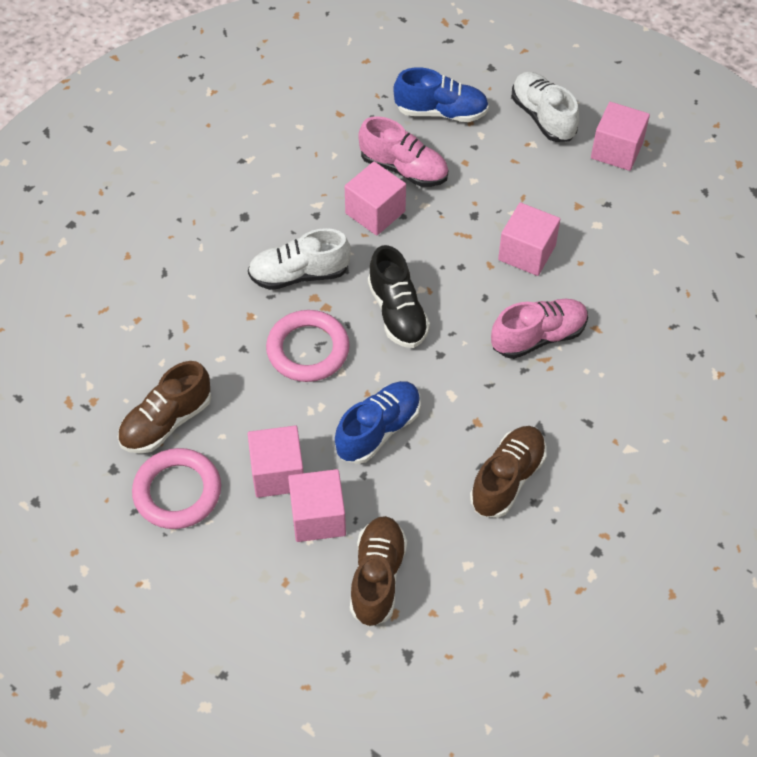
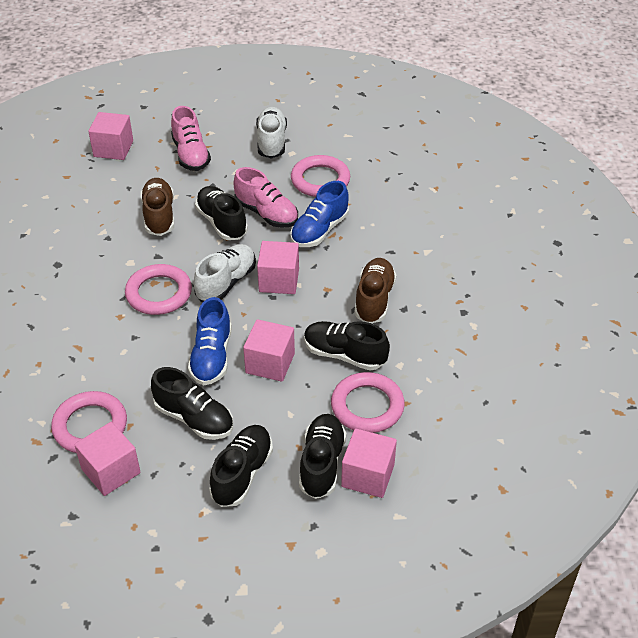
black shoe: [368,245,430,348] = 1 -> [151,367,233,440] [195,186,248,240] [209,425,273,507] [299,414,346,499] [304,321,390,371] = 5
brown shoe: [118,361,211,454] [350,516,407,627] [470,426,547,518] = 3 -> [140,178,174,236] [354,258,397,323] = 2
pink ring: [132,448,221,529] [266,310,350,382] = 2 -> [51,391,127,453] [125,264,192,315] [291,155,350,197] [331,372,405,433] = 4

